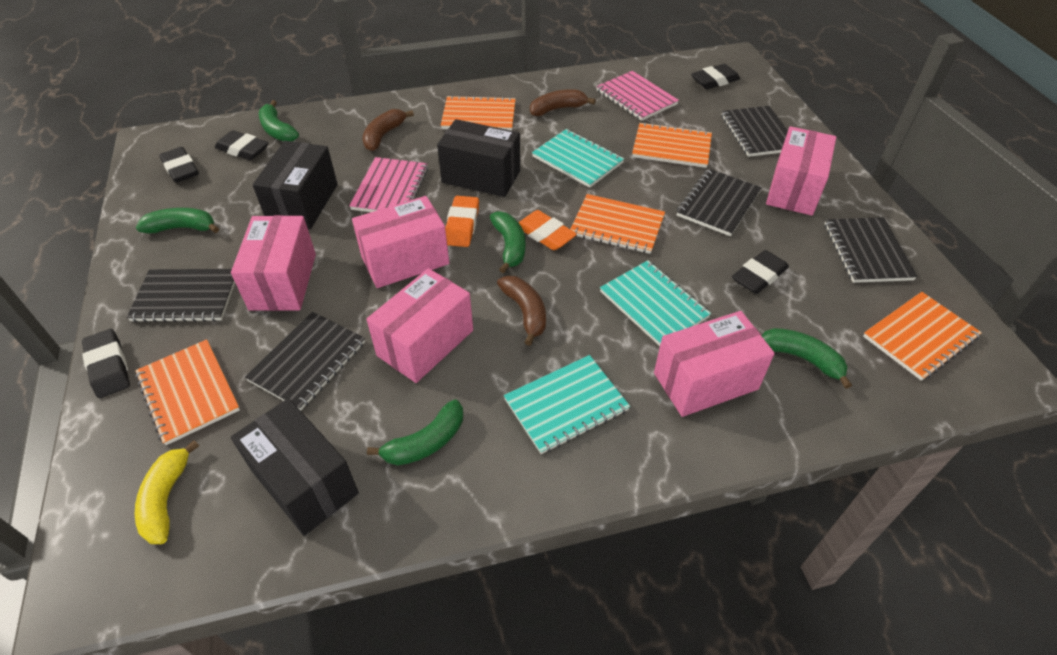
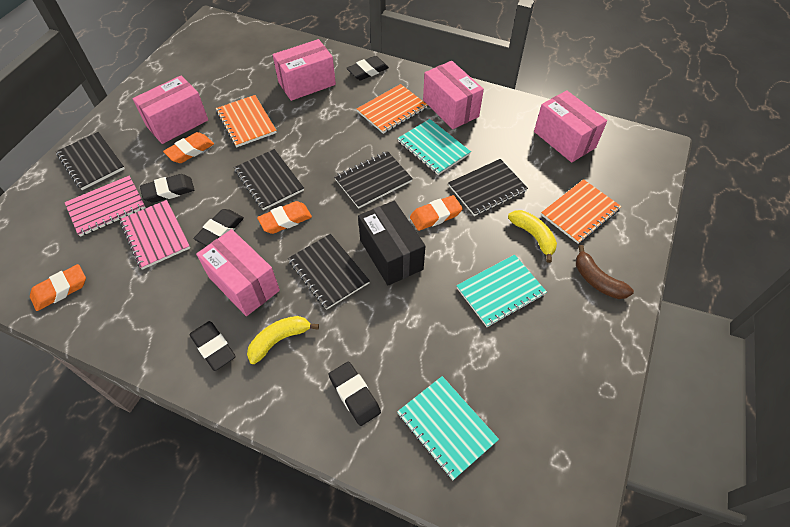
black box: [231,398,359,536] [253,141,338,230] [437,119,520,197] = 3 -> [358,201,425,286] = 1
brown banana: [362,109,414,151] [497,276,546,346] [530,89,596,116] = 3 -> [576,245,634,299] = 1
green banana: [136,208,219,233] [259,100,299,141] [367,400,463,465] [490,211,525,273] [761,328,852,389] = 5 -> none = 0
orange eraser: [445,196,479,247] [518,210,577,250] = 2 -> [30,264,86,311] [163,132,214,163] [257,201,312,234] [410,195,463,231] = 4
orange notebook: [135,339,240,445] [441,95,516,131] [570,194,665,254] [632,122,712,168] [863,292,982,381] = 5 -> [216,95,277,147] [357,84,427,134] [541,179,622,244] = 3
yellow banana: [135,440,199,544] = 1 -> [247,316,319,364] [508,210,557,263] = 2

